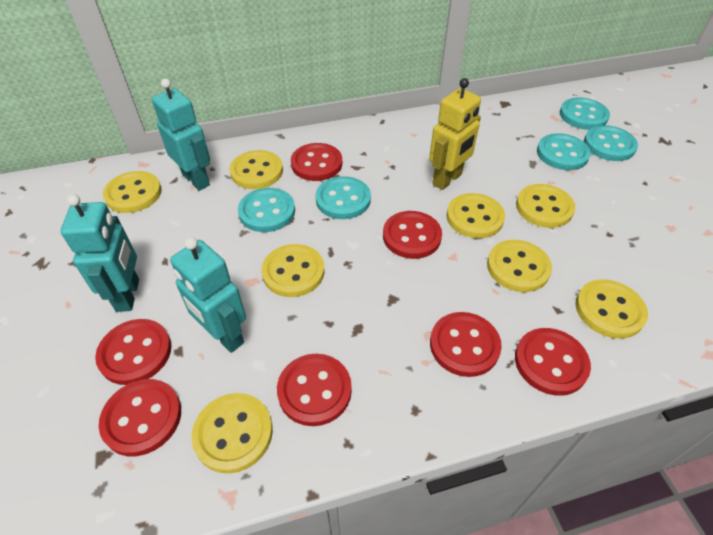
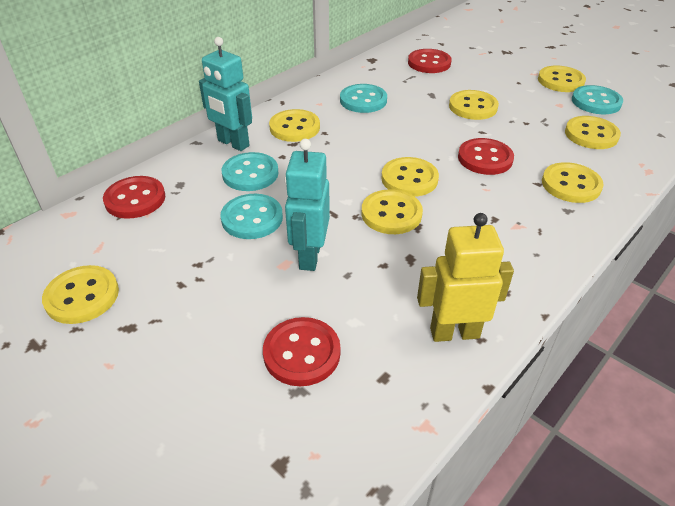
red button: [95,319,171,385] [99,379,181,456] [277,354,352,426] [291,143,342,181] [383,211,442,259] [430,312,502,377] [515,328,591,396] = 7 -> [103,176,165,219] [263,317,341,386] [408,49,452,73] [458,138,514,175] = 4
turquoise button: [238,188,295,232] [316,176,371,219] [537,133,591,170] [560,98,610,130] [584,125,638,161] = 5 -> [220,194,283,239] [222,152,278,191] [340,84,387,113] [572,85,623,114] = 4
turquoise robot: [60,194,139,312] [152,78,210,191] [170,237,246,353] = 3 -> [199,37,252,151] [285,139,330,271] = 2

